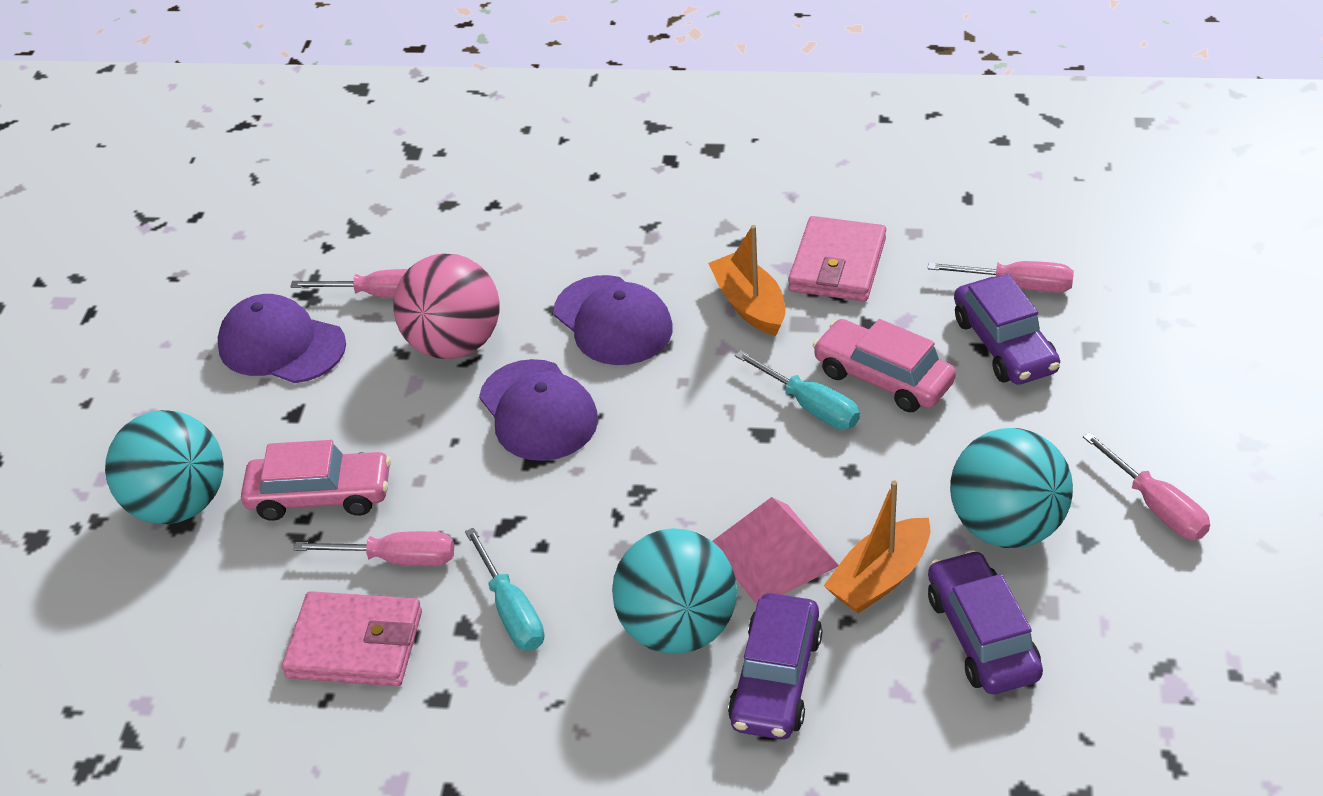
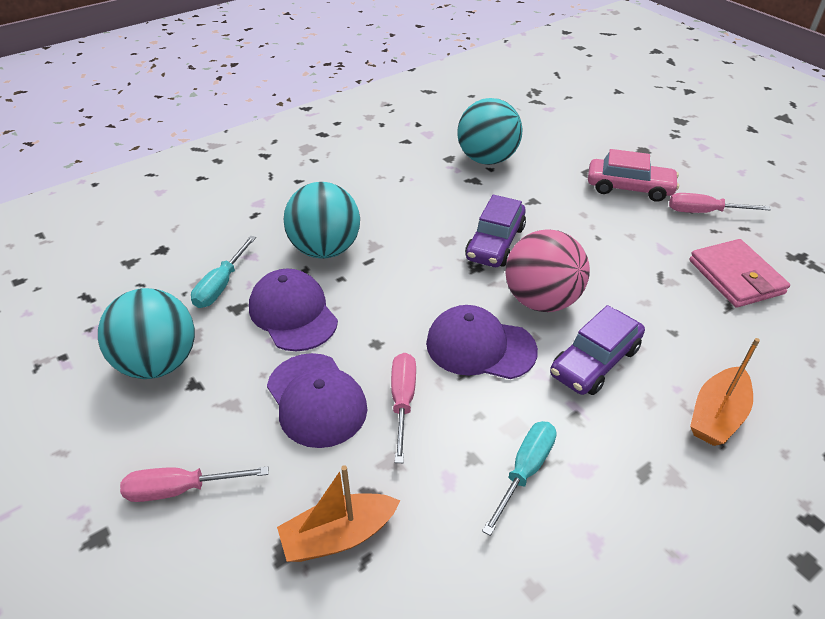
pink car: [241,440,391,521] [812,319,956,412] = 2 -> [588,149,679,202] = 1
pink pyramid: [713,497,839,605] = 1 -> none = 0
pink screwdriver: [290,269,408,298] [294,531,454,566] [927,261,1074,293] [1083,432,1210,539] = 4 -> [120,467,268,502] [391,353,416,463] [669,193,771,213] = 3
pink wallet: [282,591,422,686] [788,216,886,301] = 2 -> [689,239,790,307] = 1
purple car: [728,593,822,740] [928,550,1043,694] [954,274,1060,385] = 3 -> [465,195,526,267] [550,305,645,395] = 2

